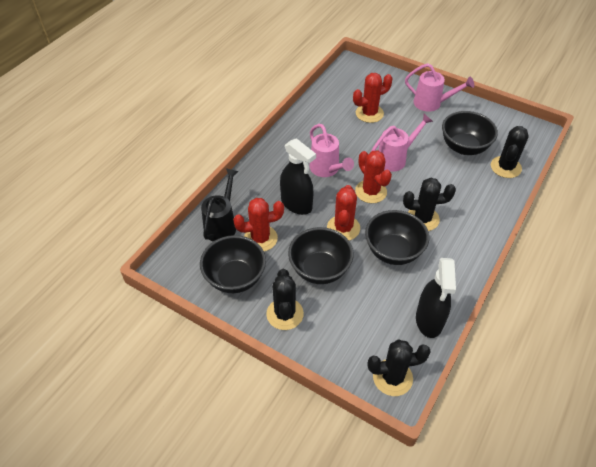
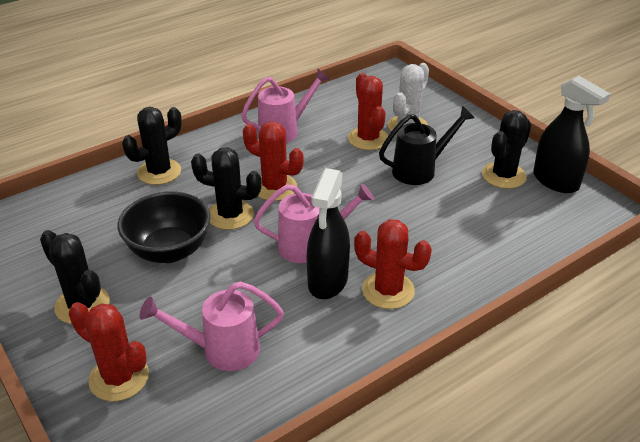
black bowl: [200,235,266,293] [288,227,354,284] [365,210,429,265] [442,111,498,155] = 4 -> [118,191,211,263] = 1
white cactus: none = 0 -> [388,63,429,135] = 1

